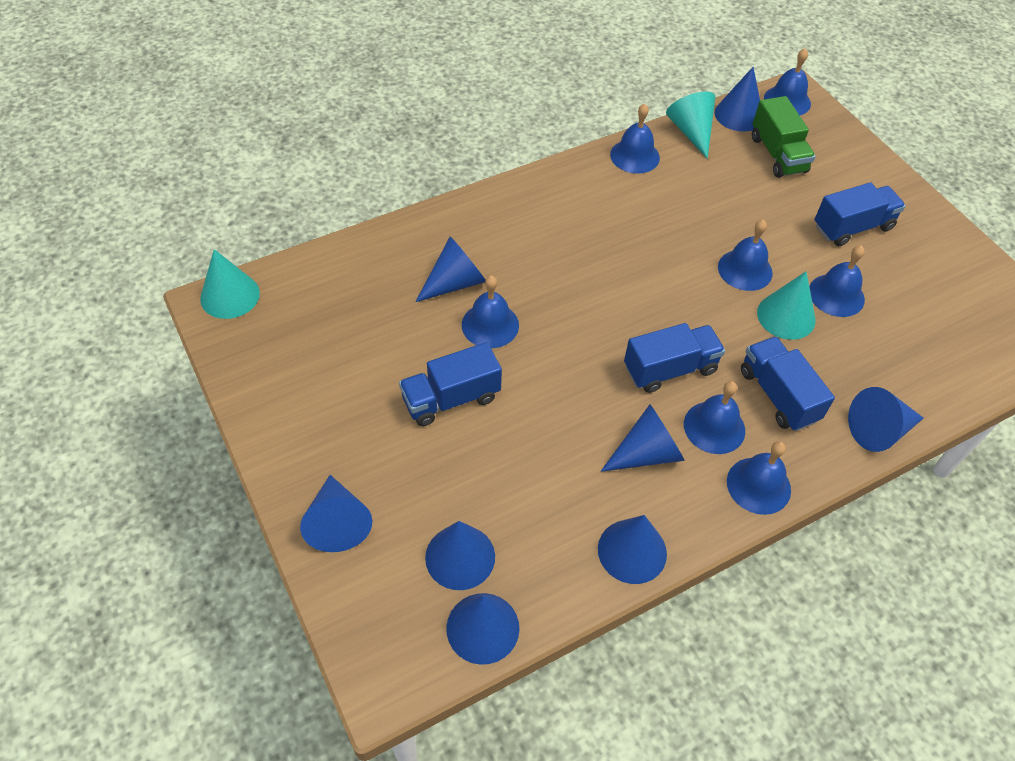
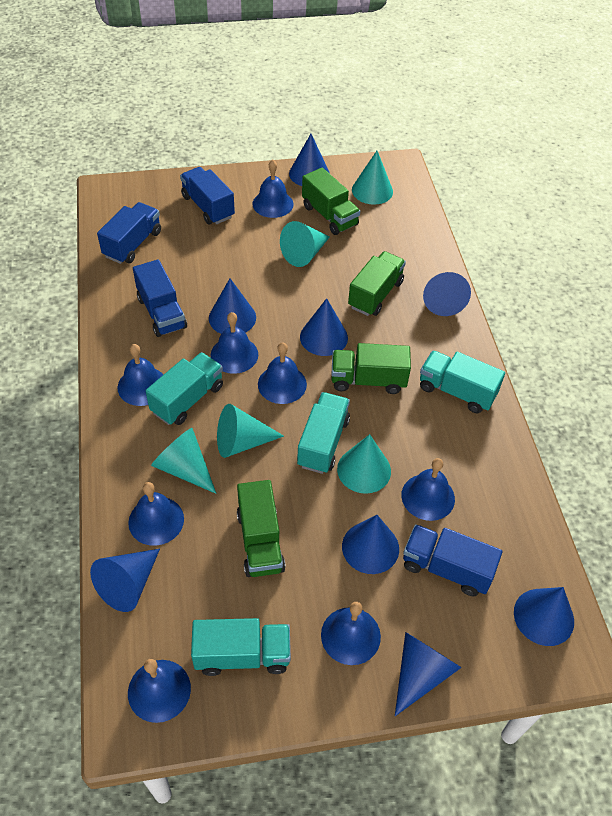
blue bell: [462,275,519,348] [610,103,660,173] [684,381,745,454] [718,219,773,291] [727,441,791,515] [764,48,811,115] [809,245,865,317] = 7 -> [118,344,163,406] [128,482,184,546] [128,659,191,723] [211,312,258,374] [252,160,294,218] [258,342,307,404] [321,602,381,665] [401,458,455,521] = 8
green truck: [752,96,816,178] = 1 -> [237,480,286,577] [302,168,360,235] [331,343,411,394] [348,251,406,316] = 4
turquoise cone: [200,249,260,319] [666,91,715,159] [757,272,816,340] = 3 -> [151,428,216,494] [217,404,284,458] [280,221,330,267] [337,434,391,494] [352,151,393,205] = 5
turquoise truck: none = 0 -> [146,352,223,425] [191,618,291,676] [297,392,350,474] [420,350,505,413] = 4

